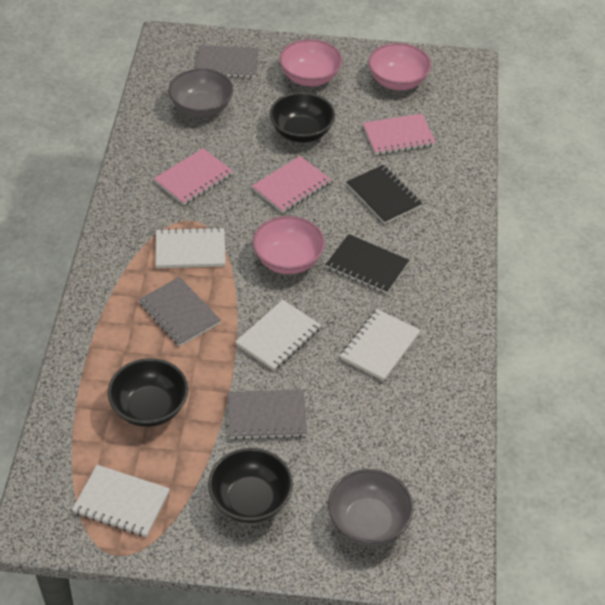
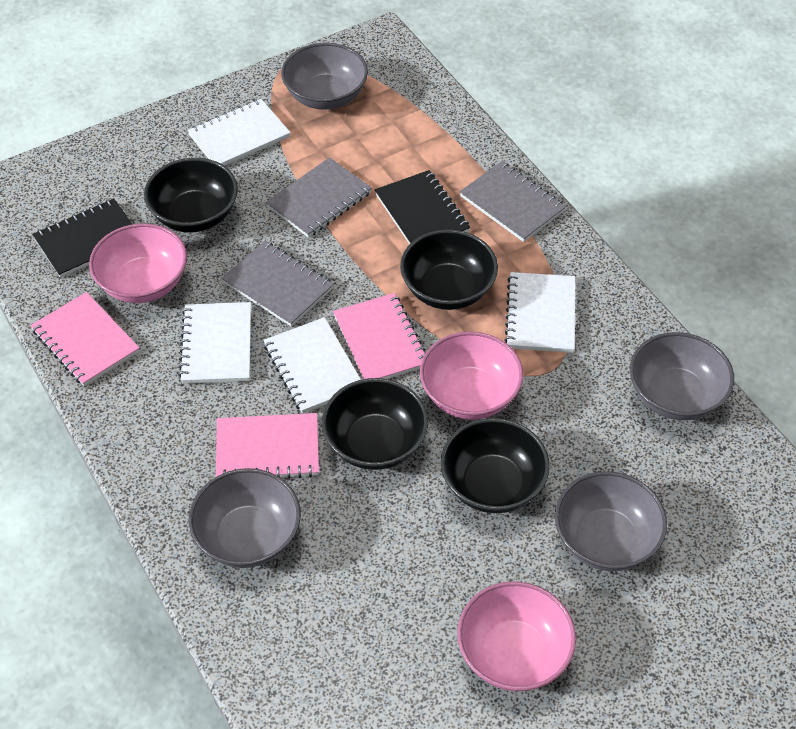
black bowl: [108,358,188,427] [208,448,293,523] [269,92,335,143] = 3 -> [144,158,238,232] [322,378,428,470] [400,230,498,310] [441,418,550,513] = 4
grey bowl: [168,68,233,118] [328,469,413,546] = 2 -> [189,468,301,568] [281,43,368,110] [555,471,667,571] [630,332,734,420] = 4

